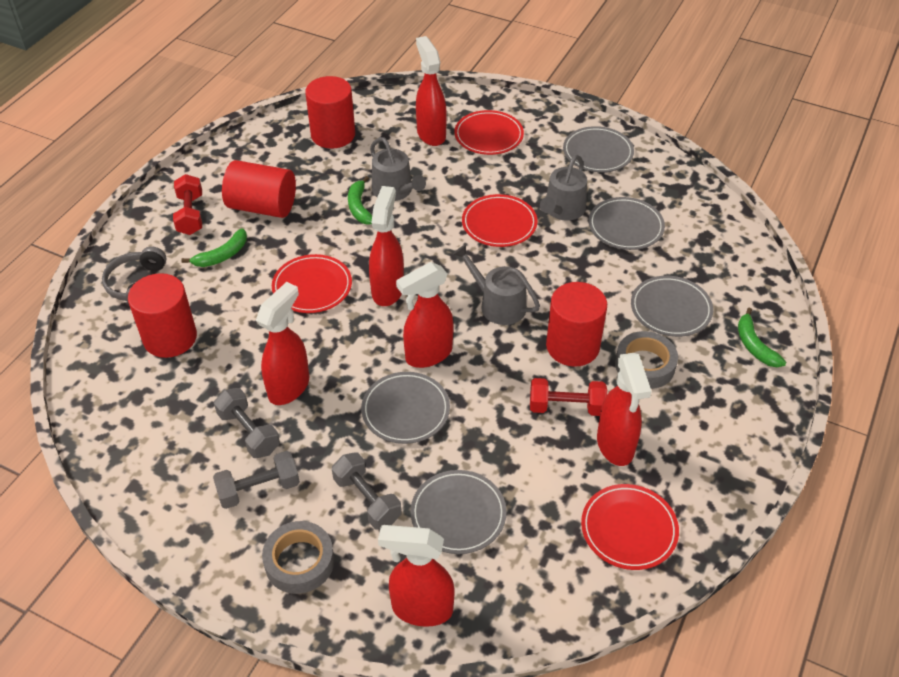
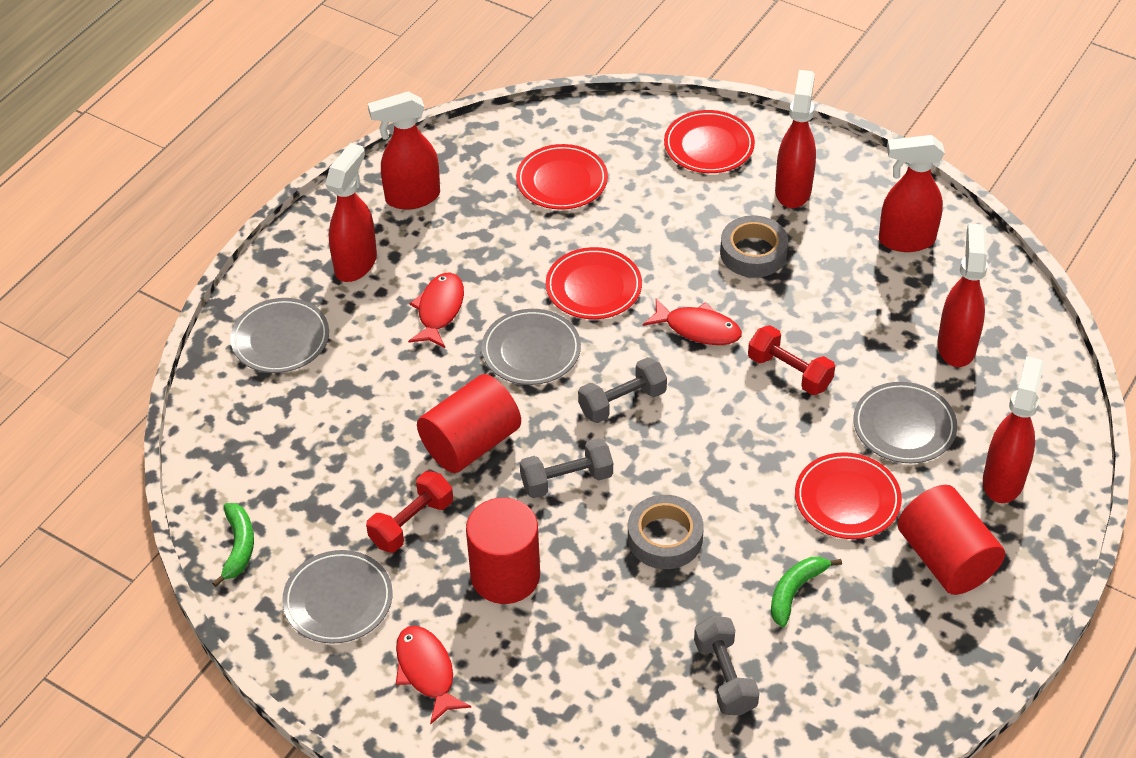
green banana: [182,228,247,267] [348,176,372,225] [738,308,786,367] = 3 -> [212,503,254,587] [771,557,842,627] = 2
grey headphones: [102,246,166,302] = 1 -> none = 0
grey plate: [361,372,450,444] [410,470,507,554] [563,126,634,172] [589,197,665,250] [631,276,713,337] = 5 -> [230,298,329,373] [282,550,393,644] [482,309,581,385] [853,382,957,463] = 4
grey watering can: [370,137,426,201] [453,244,540,325] [540,155,587,221] = 3 -> none = 0
red cylinder: [128,273,197,358] [222,160,296,218] [305,76,355,149] [546,282,607,367] = 4 -> [417,374,521,473] [466,498,540,604] [898,485,1005,595] = 3
red fish: none = 0 -> [396,626,471,725] [408,272,464,348] [643,298,742,345] = 3

